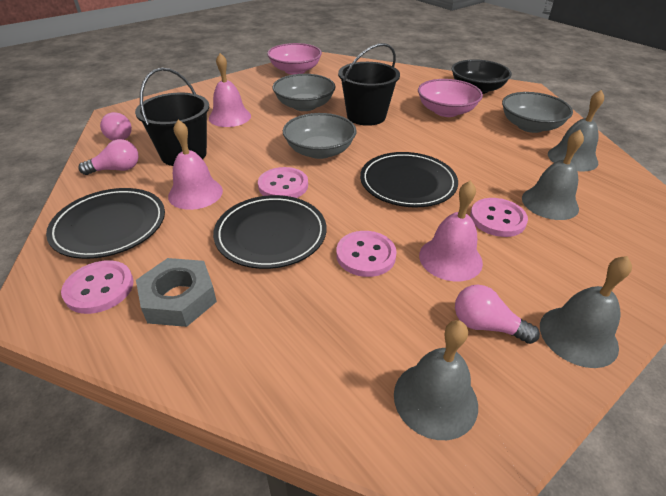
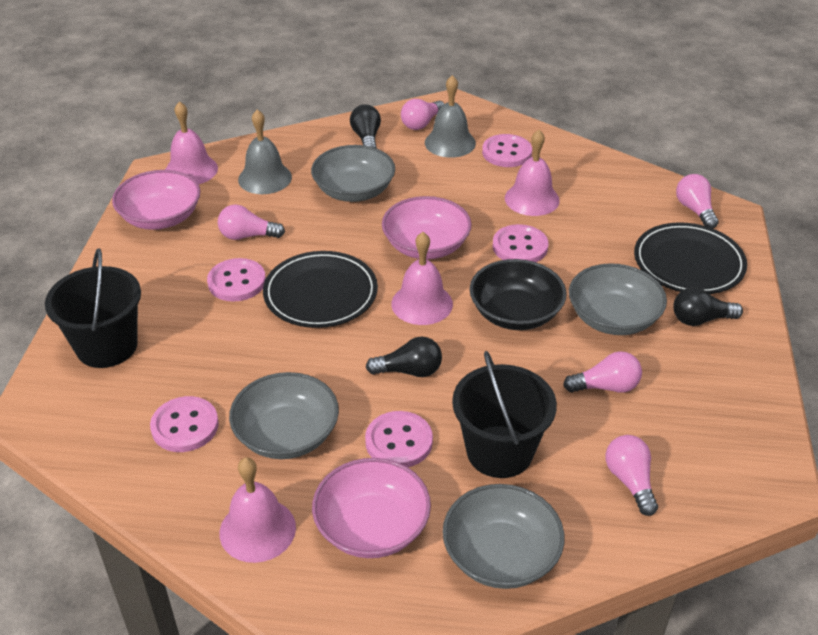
black light bulb: none = 0 -> [350,104,381,148] [366,337,442,377] [673,287,743,326] = 3
black plate: [46,188,165,259] [213,195,326,269] [360,152,458,208] = 3 -> [263,251,378,328] [634,222,747,294] = 2
grey bell: [394,320,478,440] [522,130,584,220] [540,256,632,368] [548,90,604,172] = 4 -> [238,110,292,194] [425,75,476,158] = 2
grey bowl: [273,74,336,111] [283,113,356,159] [502,92,573,133] = 3 -> [229,372,339,459] [311,145,395,202] [442,484,564,589] [569,263,667,335] = 4
grey nut: [136,258,217,327] = 1 -> none = 0
pink bell: [168,120,223,210] [209,53,251,127] [419,180,483,282] = 3 -> [165,101,218,184] [220,457,296,563] [391,232,453,325] [505,130,560,216] = 4
pink bowl: [267,43,322,75] [418,79,483,117] = 2 -> [112,170,200,230] [312,458,431,558] [382,196,472,259] = 3
pink button: [61,260,134,314] [258,167,308,198] [336,231,397,277] [470,198,528,237] = 4 -> [150,396,219,452] [207,258,266,302] [365,411,433,467] [482,134,532,167] [493,224,548,262] = 5
pink light bulb: [78,139,139,175] [100,112,132,141] [455,285,540,344] = 3 -> [218,204,285,240] [401,99,444,130] [563,351,642,393] [605,435,658,516] [676,174,719,229] = 5

